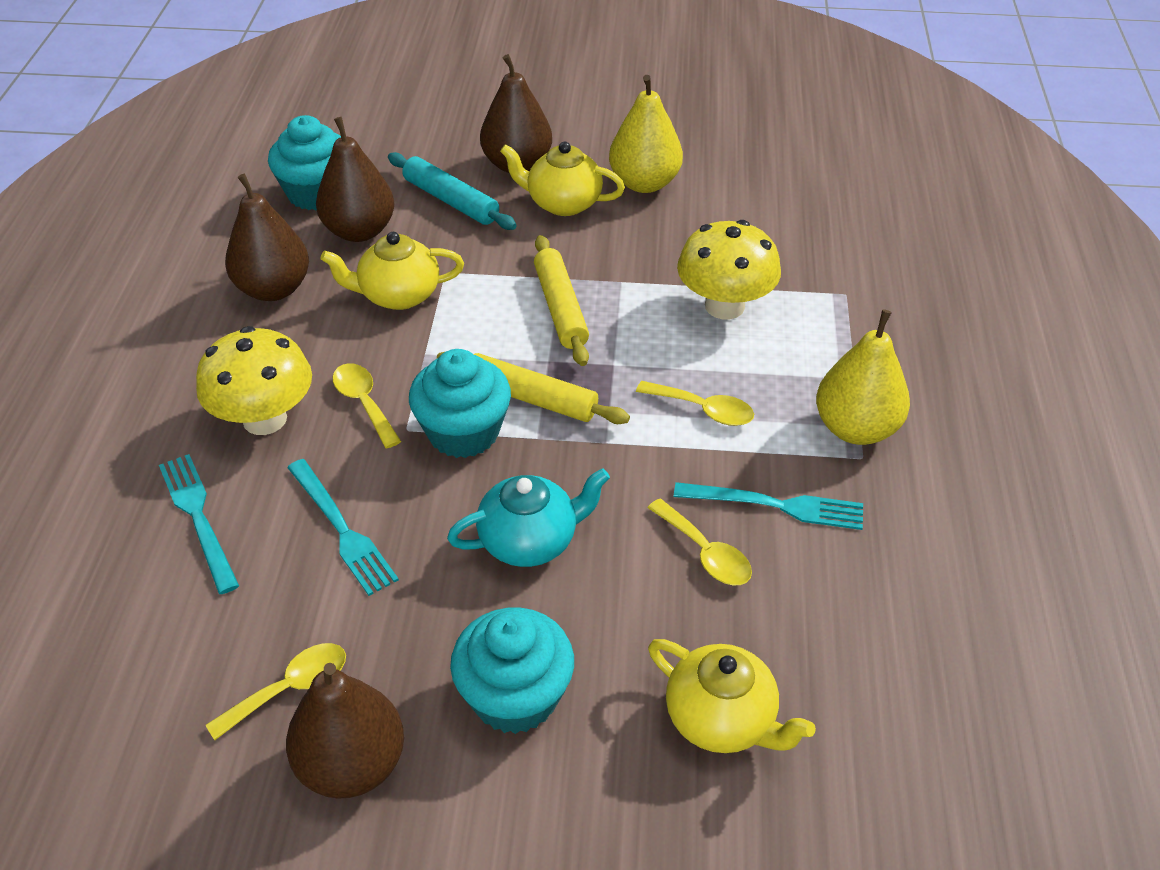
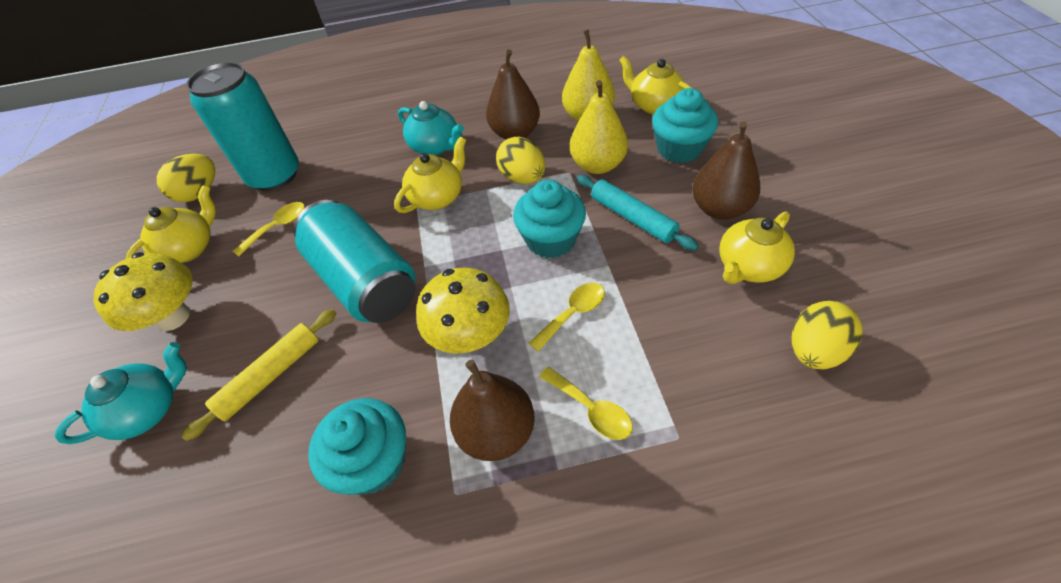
brown pear: [225,173,309,301] [286,663,404,799] [316,117,394,242] [480,54,552,173] = 4 -> [450,360,535,461] [486,50,540,139] [692,121,760,220] = 3
turquoise can: none = 0 -> [186,62,299,191] [294,200,415,323] = 2
turquoise fork: [159,454,239,594] [287,459,399,596] [674,482,863,530] = 3 -> none = 0
turquoise teapot: [447,468,610,567] = 1 -> [55,342,187,444] [398,101,464,155] = 2
yellow egg: none = 0 -> [157,154,215,202] [496,137,545,184] [792,301,863,369] = 3
yellow rolling pin: [437,352,630,424] [534,235,589,366] = 2 -> [181,309,336,441] = 1
yellow spoon: [205,643,346,740] [333,363,401,448] [636,381,754,426] [648,499,752,586] = 4 -> [233,202,305,257] [529,282,605,351] [539,367,632,440] = 3
yellow teapot: [320,232,464,310] [500,142,625,216] [648,639,816,753] = 3 -> [126,185,216,263] [394,137,466,213] [619,56,691,114] [719,212,795,284] = 4

